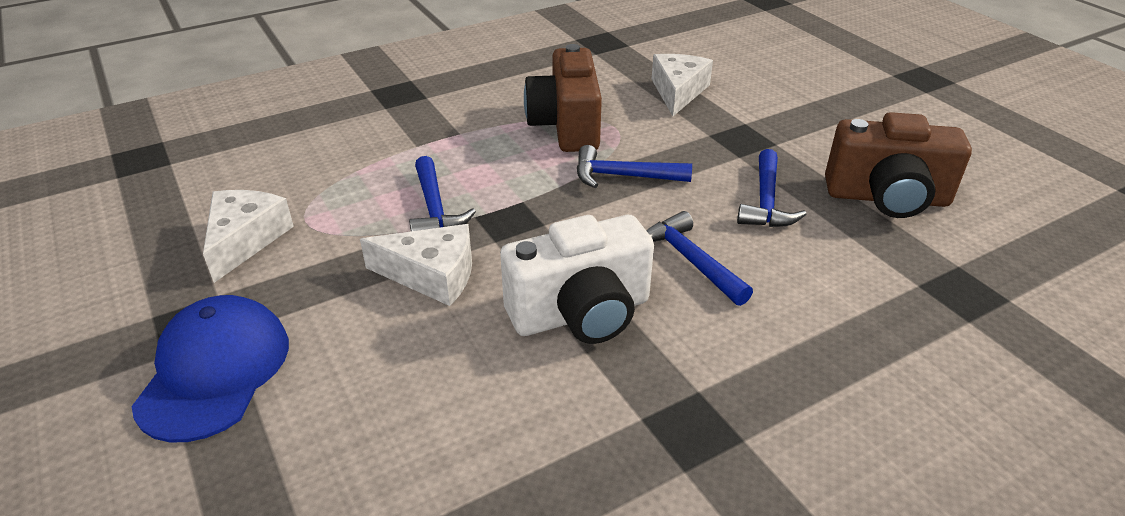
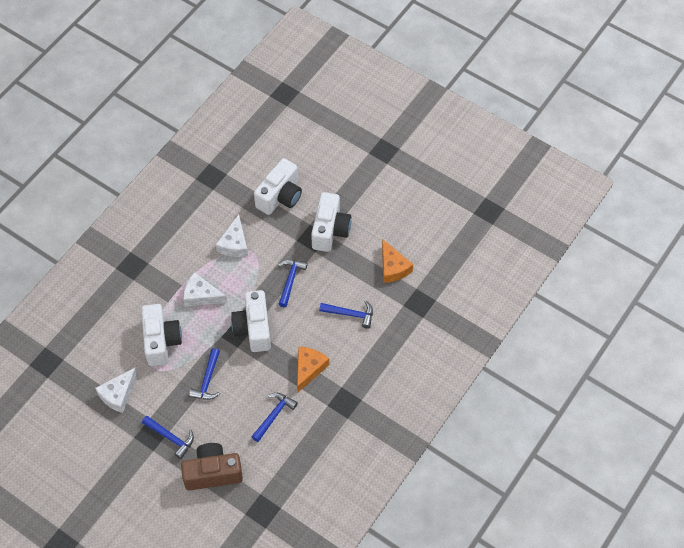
blue cap: [131,295,289,442] = 1 -> none = 0
blue hammer: [409,156,476,231] [577,145,692,188] [647,211,753,306] [737,149,807,227] = 4 -> [142,416,194,459] [189,348,220,400] [251,393,298,442] [278,260,308,307] [319,301,373,329] = 5
brown camera: [524,44,602,152] [825,112,972,218] = 2 -> [181,443,243,491] = 1
orange cheese: none = 0 -> [297,347,329,392] [382,239,413,283] = 2
white camera: [500,215,654,344] = 1 -> [141,304,182,366] [231,290,271,352] [254,158,302,215] [311,192,351,252] = 4

